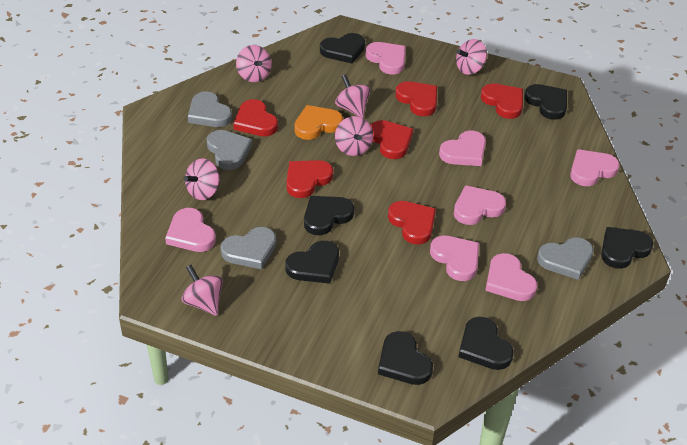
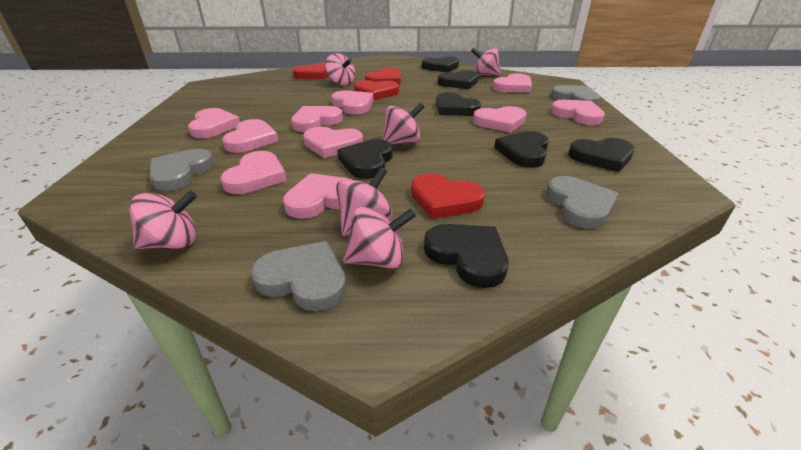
orange heart: [294,105,343,140] = 1 -> none = 0
pink heart: [165,208,216,252] [366,42,406,74] [430,235,479,281] [439,131,486,166] [454,185,506,225] [485,253,537,301] [570,149,620,186] = 7 -> [188,108,240,138] [221,151,287,194] [222,119,278,153] [283,173,352,219] [291,106,343,132] [303,127,363,158] [331,90,374,115] [473,106,527,133] [493,73,532,93] [551,100,605,125] = 10
red heart: [233,99,278,136] [286,160,333,198] [371,120,413,159] [388,201,436,245] [395,81,437,116] [481,83,523,119] = 6 -> [293,63,328,80] [354,80,399,100] [365,67,401,85] [411,173,485,219] = 4

